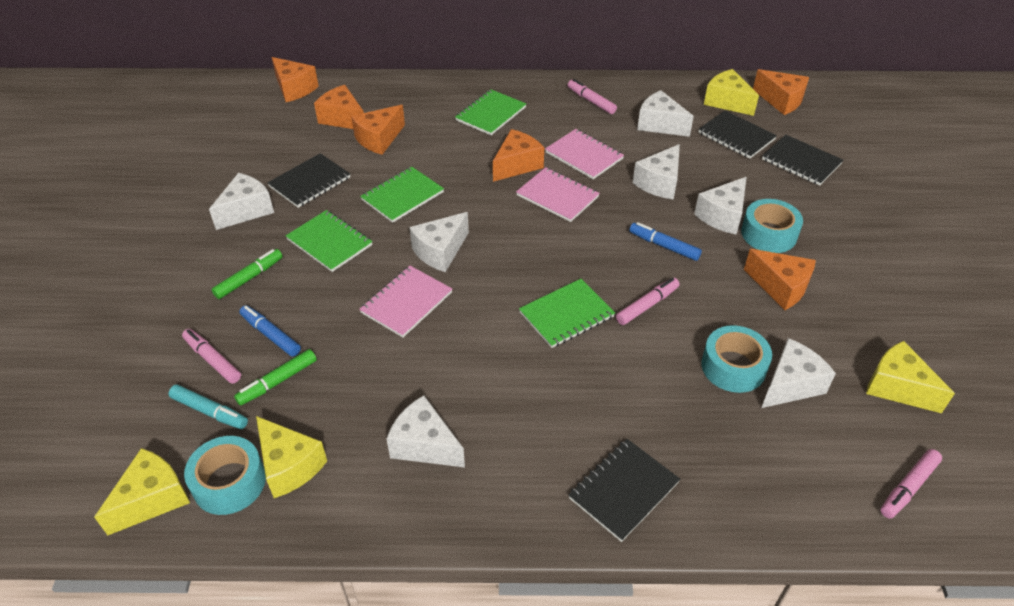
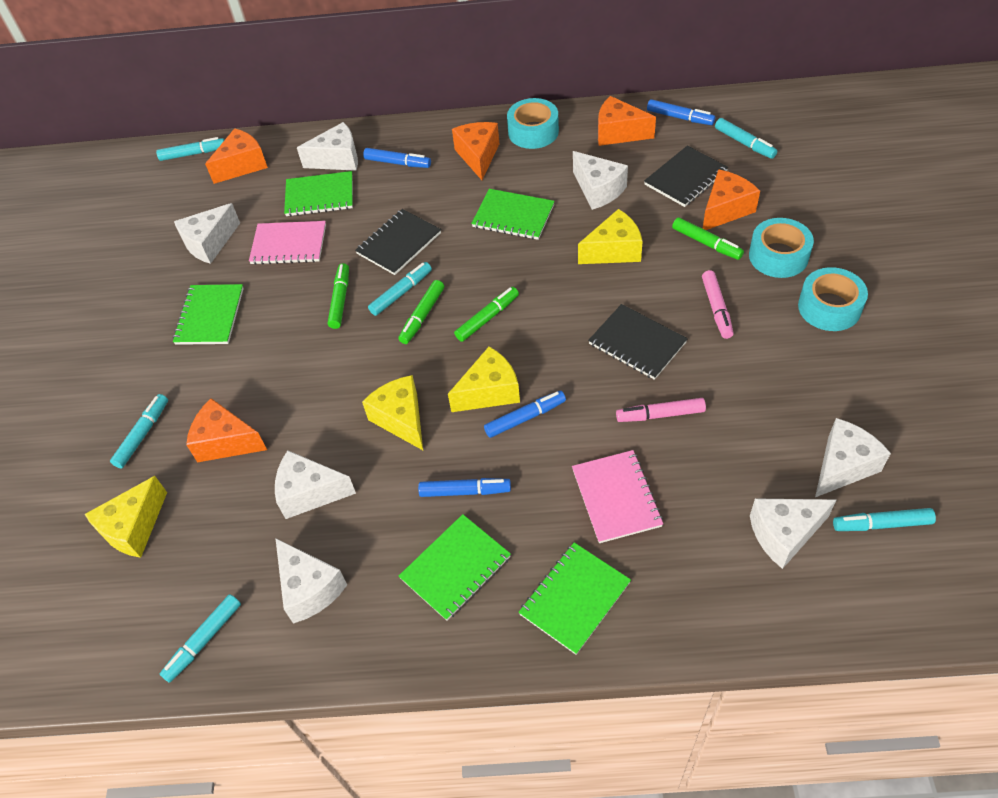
black notebook: [267,153,350,208] [568,439,680,542] [698,111,777,159] [762,135,843,186] = 4 -> [355,209,441,275] [588,304,688,380] [644,146,728,207] = 3
blue marker: [239,305,301,357] [629,222,702,261] = 2 -> [363,148,431,168] [418,478,511,497] [484,391,566,438] [647,99,715,125] = 4
green marker: [212,249,283,299] [234,349,317,406] = 2 -> [328,263,349,329] [398,280,444,344] [454,287,519,342] [672,217,744,260] = 4
green notebook: [286,210,373,272] [360,167,444,223] [455,90,526,135] [519,279,615,348] = 4 -> [173,284,244,345] [284,171,353,216] [399,514,511,621] [471,189,555,240] [518,542,631,655] = 5
orange cheese: [272,57,319,102] [314,85,364,129] [351,105,405,155] [493,129,544,182] [744,249,816,310] [753,69,809,115] = 6 -> [186,398,267,462] [205,128,268,184] [452,122,499,180] [598,96,656,146] [703,169,760,230] = 5
pink marker: [182,329,241,384] [568,79,617,114] [616,278,680,325] [880,449,942,519] = 4 -> [616,398,706,422] [702,270,734,339] = 2
pink notebook: [359,266,452,338] [516,167,600,222] [545,129,624,179] = 3 -> [249,221,326,265] [572,450,663,543] = 2
turquoise marker: [169,384,248,429] = 1 -> [110,394,168,468] [156,137,224,161] [160,594,241,683] [368,262,432,316] [715,118,777,159] [833,508,936,531] = 6

